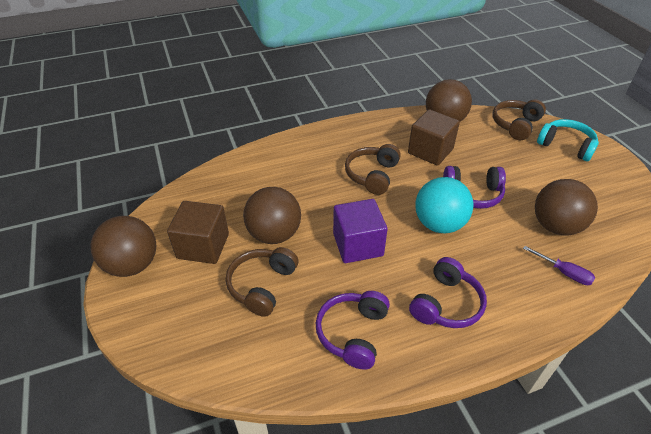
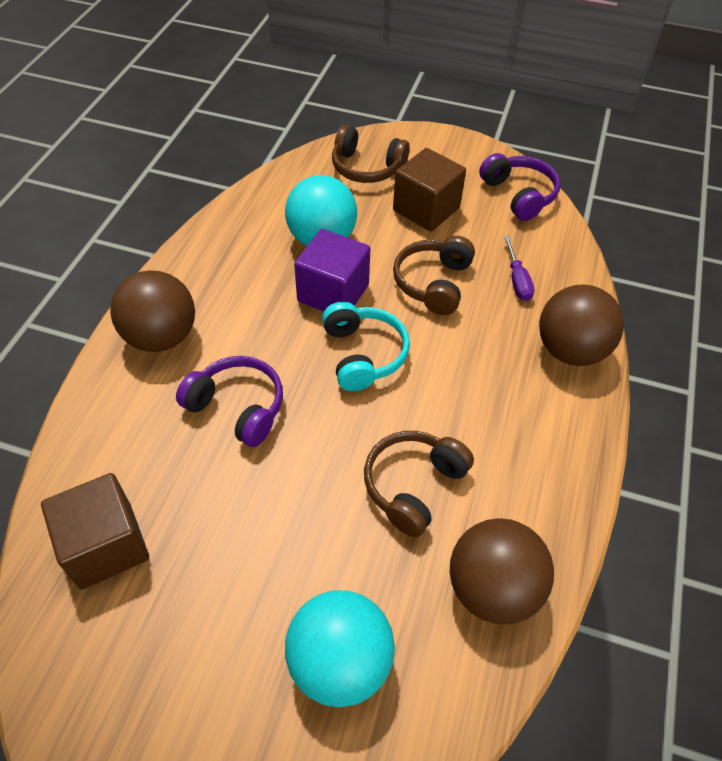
brown ball: [91,216,157,277] [243,187,301,244] [426,79,472,121] [535,179,598,235] = 4 -> [110,270,195,352] [450,518,554,625] [539,284,624,366] = 3
purple headphones: [316,291,390,370] [409,257,487,328] [443,166,506,209] = 3 -> [176,356,283,447] [479,153,561,221] = 2
turquoise ball: [415,177,474,234] = 1 -> [285,175,357,246] [285,590,395,707] = 2

